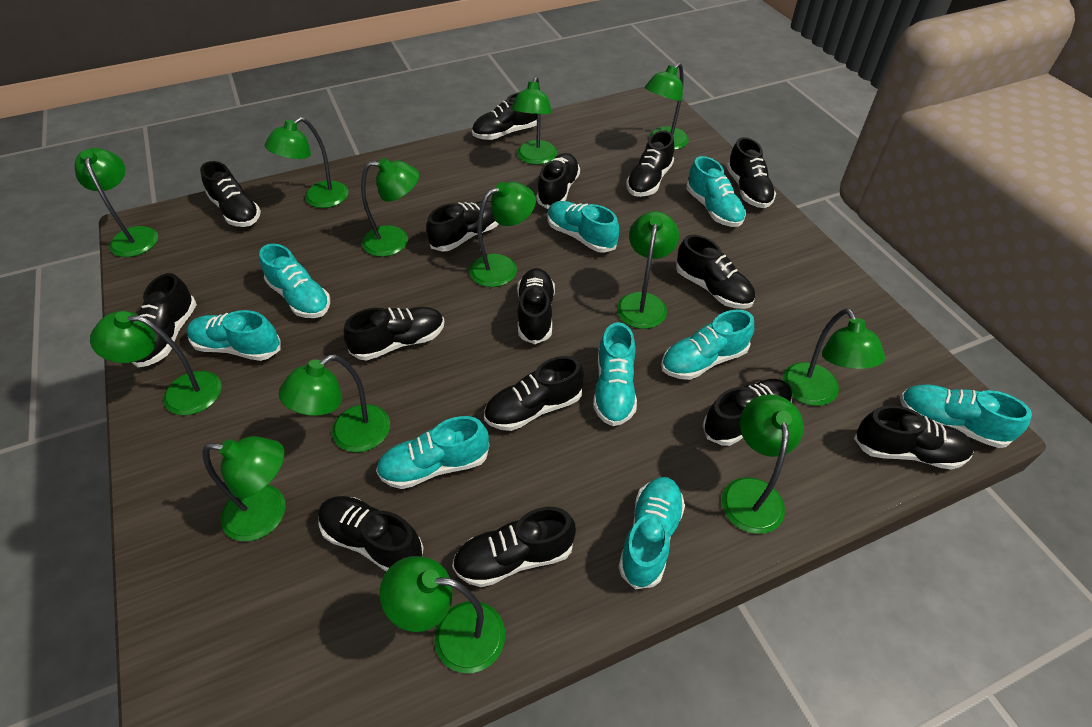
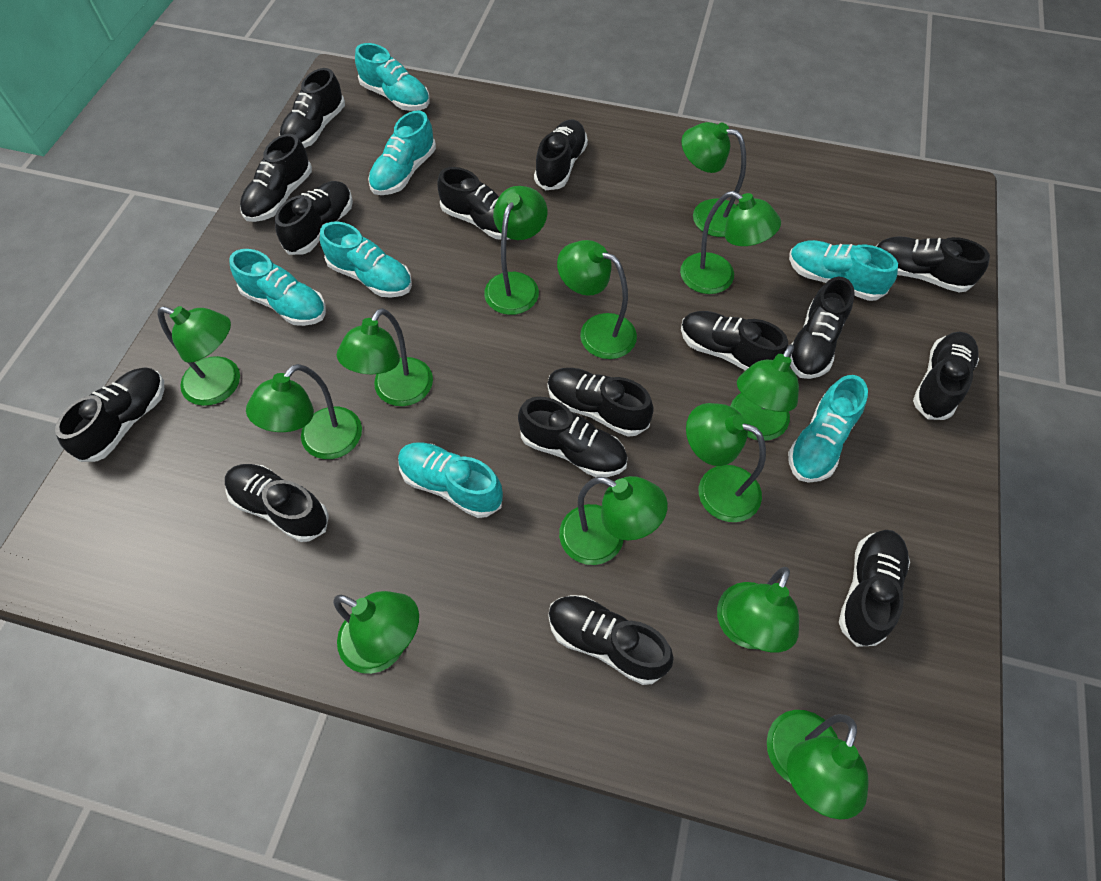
turquoise shoe: [186,310,280,361] [259,244,330,318] [376,416,489,489] [548,201,619,253] [593,322,637,426] [618,477,685,589] [661,309,754,380] [686,156,746,227] [900,385,1032,448] = 9 -> [229,249,326,326] [320,221,412,298] [355,43,430,111] [368,110,436,195] [398,442,503,518] [788,375,868,483] [789,240,898,301] = 7

